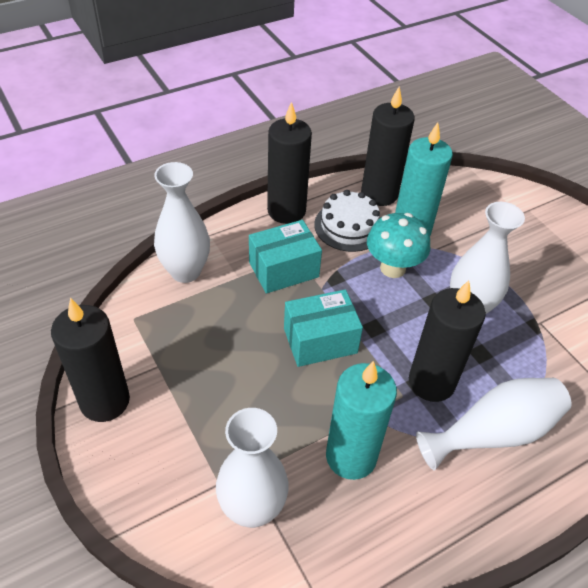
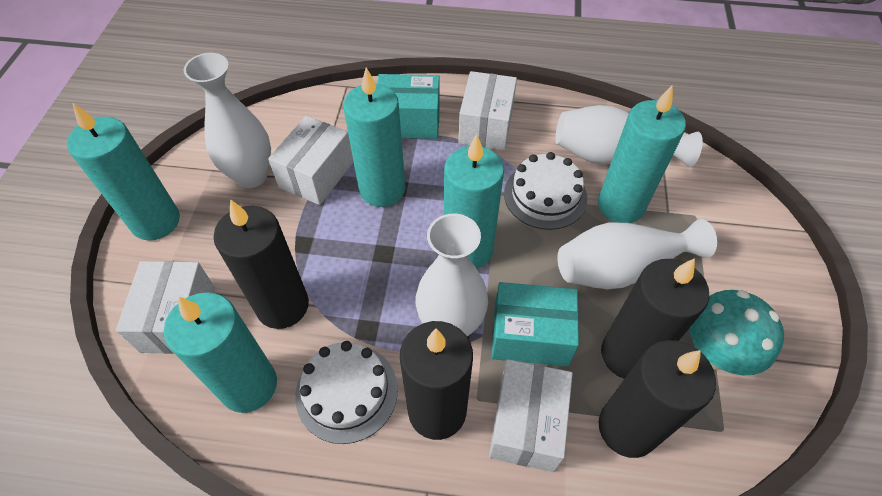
turquoise candle: [326,361,397,480] [395,122,453,235] = 2 -> [67,102,180,241] [164,292,277,413] [343,67,405,207] [444,134,504,269] [598,85,686,223] = 5
white box: none = 0 -> [116,261,215,354] [268,116,353,205] [458,71,517,150] [489,359,573,472] = 4
white cake: [314,190,380,252] = 1 -> [295,341,398,444] [504,152,587,230] = 2

